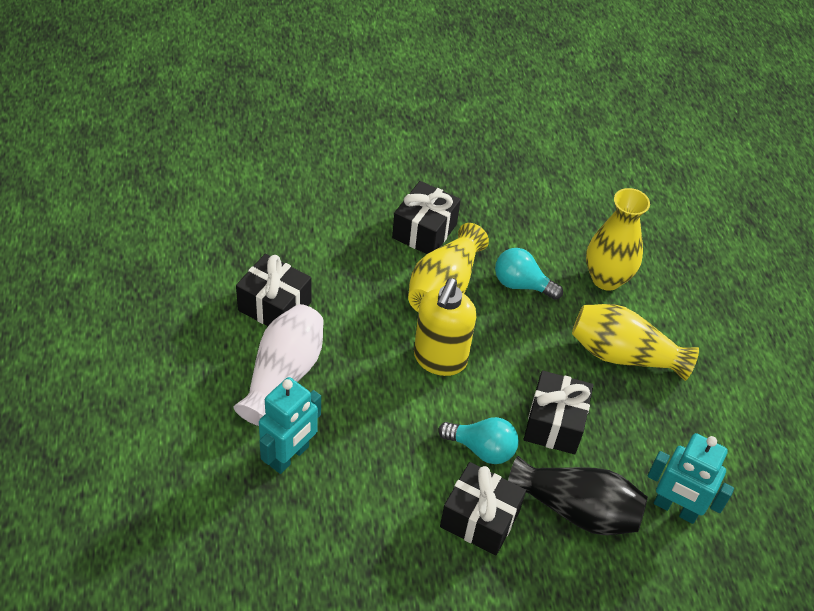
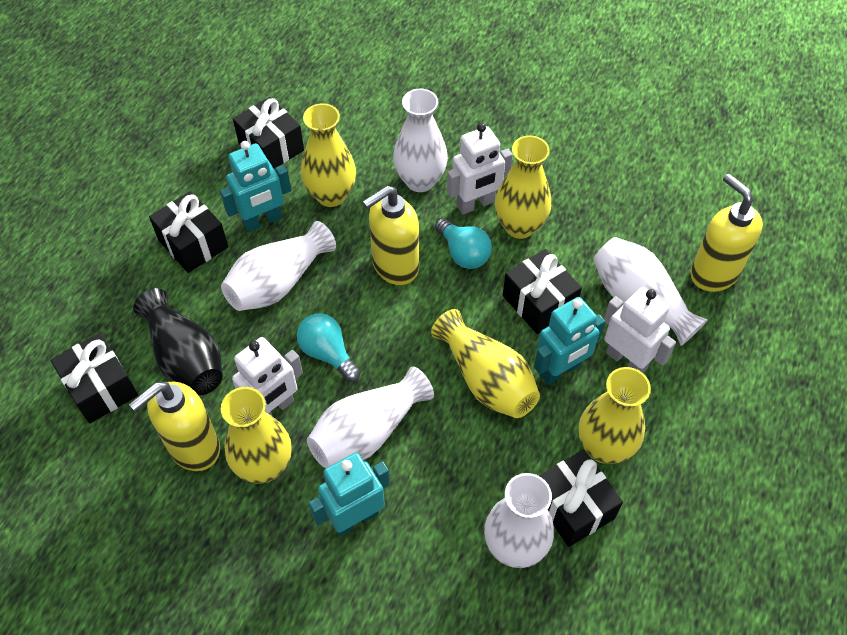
black gift: [236,254,311,326] [392,181,461,254] [440,462,526,555] [524,370,594,454] = 4 -> [51,333,138,423] [149,191,228,273] [233,97,304,169] [503,249,582,334] [539,450,623,547] = 5
turquoise robot: [259,377,321,474] [648,433,734,524] = 2 -> [220,141,291,232] [309,453,390,536] [534,297,605,385] = 3
white robot: none = 0 -> [232,337,303,416] [447,123,513,215] [604,287,676,373] = 3
white vase: [234,304,324,426] = 1 -> [221,221,336,311] [307,367,434,468] [393,89,448,192] [484,473,554,568] [593,237,708,346] = 5
yellow soap dispenser: [414,278,476,376] = 1 -> [129,381,220,471] [363,186,419,285] [690,174,763,292] = 3
yellow vase: [408,223,489,312] [572,304,699,381] [586,188,650,291] = 3 -> [221,387,292,483] [301,103,356,207] [431,309,540,418] [495,135,551,239] [579,367,651,464] = 5

